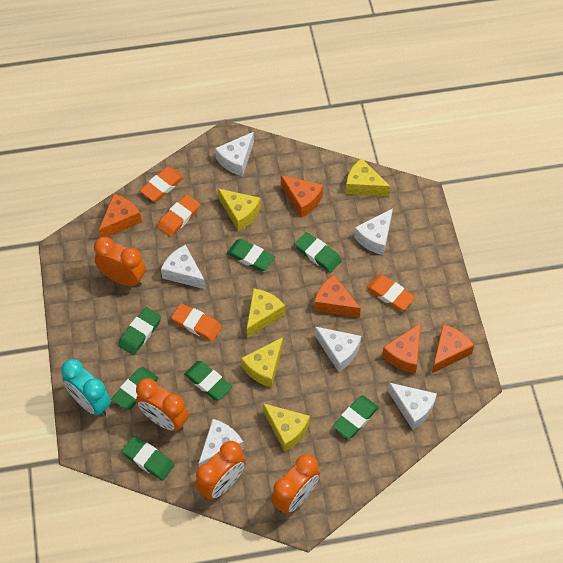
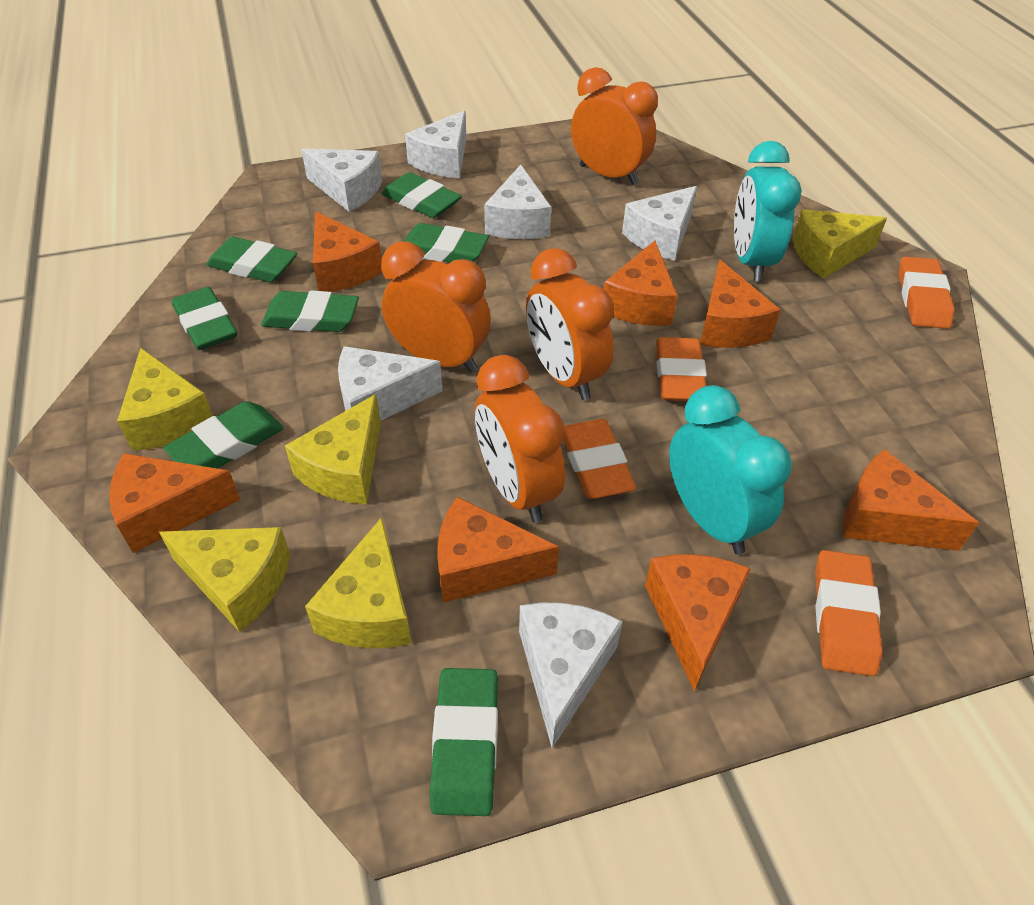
orange cheese: [99,194,142,237] [281,175,323,218] [314,275,361,318] [382,323,421,373] [432,324,474,373] = 5 -> [109,453,240,553] [313,211,382,292] [437,497,559,603] [604,240,678,326] [645,554,751,691] [700,259,781,348] [843,449,979,551] = 7
turquoise clock: [61,359,111,416] = 1 -> [669,385,792,555] [734,141,802,281] = 2

